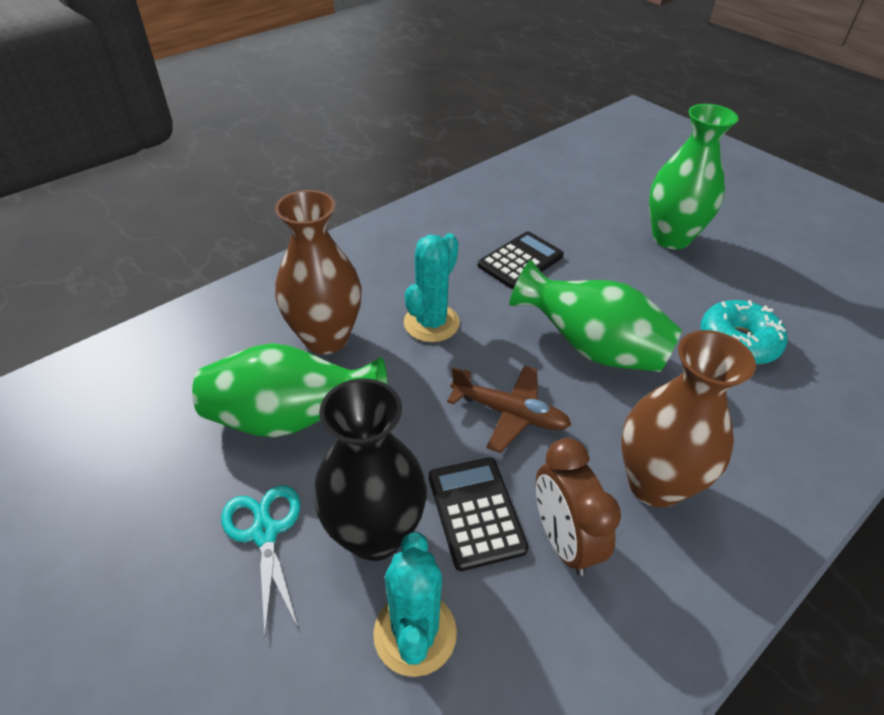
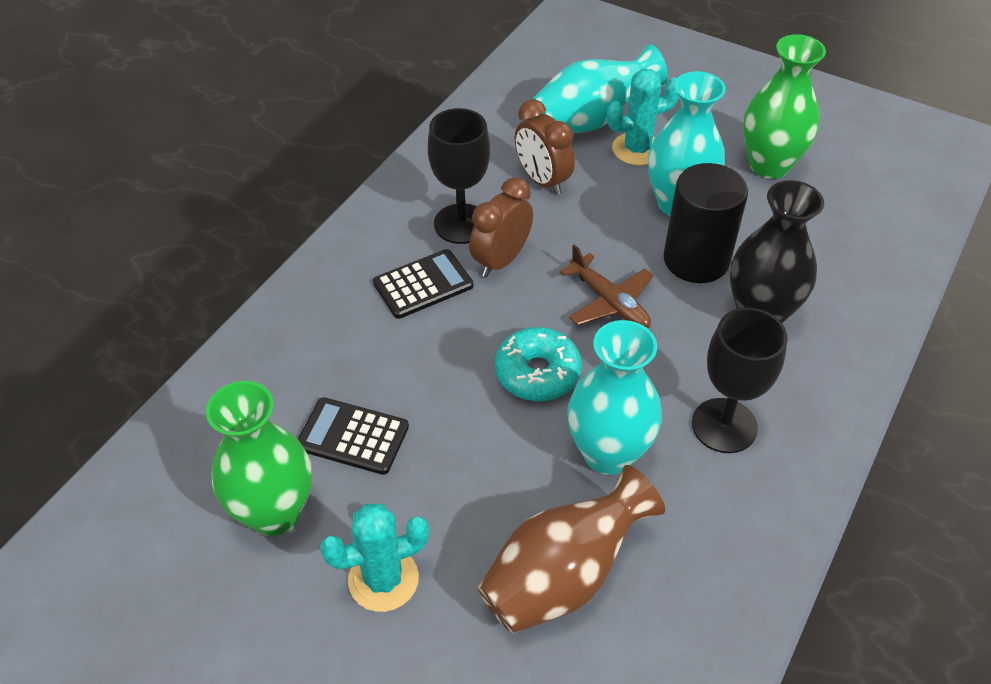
black cylinder: none = 0 -> [664,163,748,283] = 1
black goblet: none = 0 -> [428,108,490,244] [692,307,788,453] = 2
brown clock: [536,438,621,576] = 1 -> [469,177,533,277] [515,99,575,195] = 2
brown vase: [275,190,362,354] [621,330,756,508] = 2 -> [478,465,665,634] = 1
green vase: [192,343,388,437] [509,260,682,372] [649,104,738,249] = 3 -> [206,381,312,536] [743,34,826,179] = 2
turquoise scissors: [221,485,300,635] = 1 -> none = 0
turquoise vase: none = 0 -> [532,44,668,133] [567,320,662,475] [648,71,726,216] = 3

